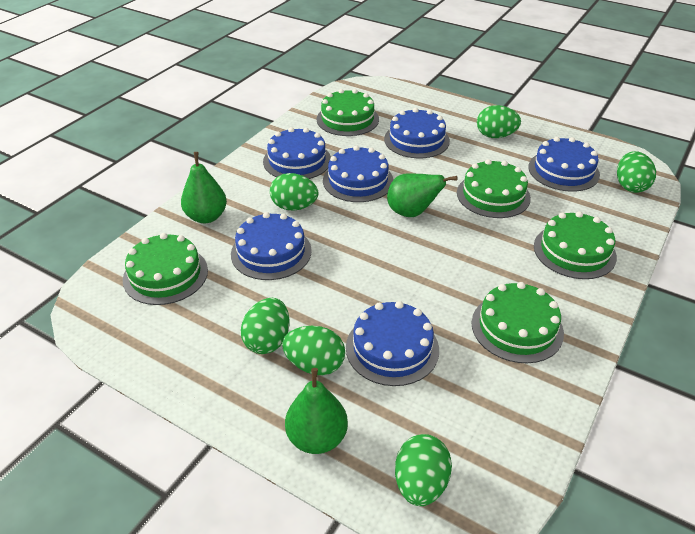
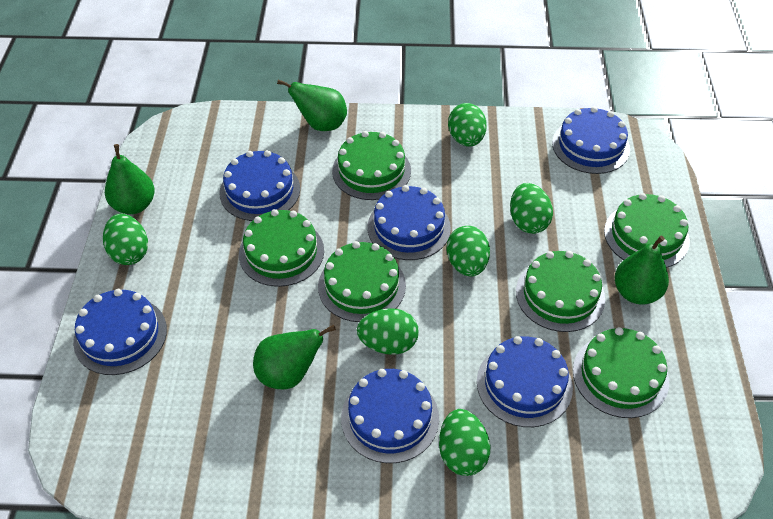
green cake: [123,233,208,305] [317,89,379,136] [457,159,531,218] [471,282,564,363] [534,211,617,279] = 5 -> [239,209,324,287] [318,241,406,322] [332,131,411,200] [516,251,605,332] [573,327,669,418] [604,193,690,268] = 6
green pear: [181,152,227,223] [285,368,348,454] [387,173,458,217] = 3 -> [105,144,155,214] [253,325,336,389] [277,80,347,131] [615,236,669,305] = 4

